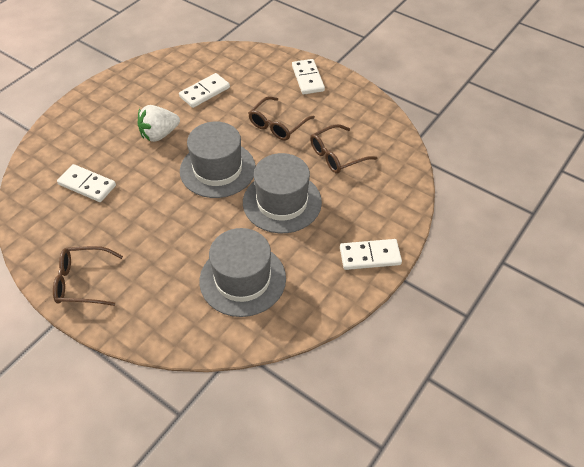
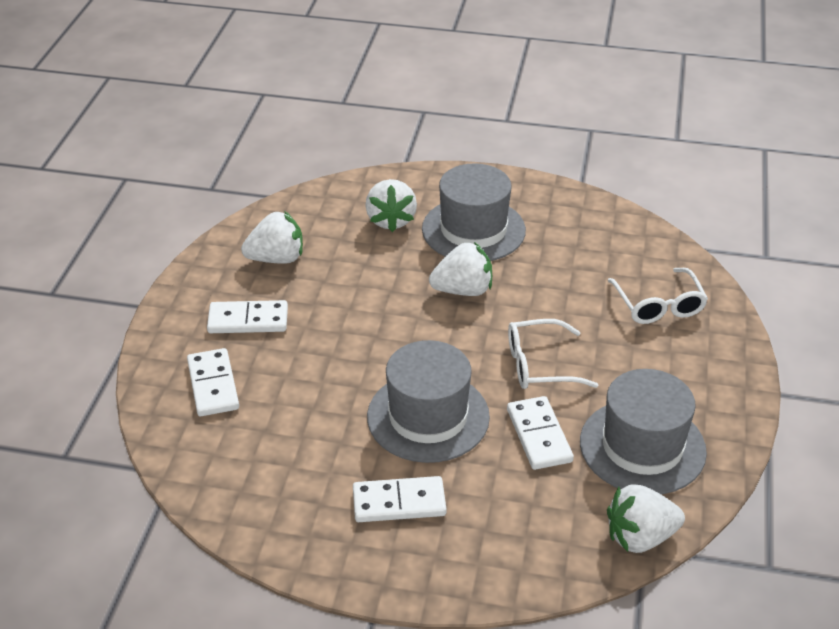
brown glasses: [53,246,123,306] [249,96,315,140] [310,124,377,174] = 3 -> none = 0
white glasses: none = 0 -> [508,319,598,389] [607,268,708,324] = 2
white strawberry: [137,105,180,142] = 1 -> [241,211,303,264] [365,179,417,232] [429,242,492,296] [607,485,685,553] = 4

